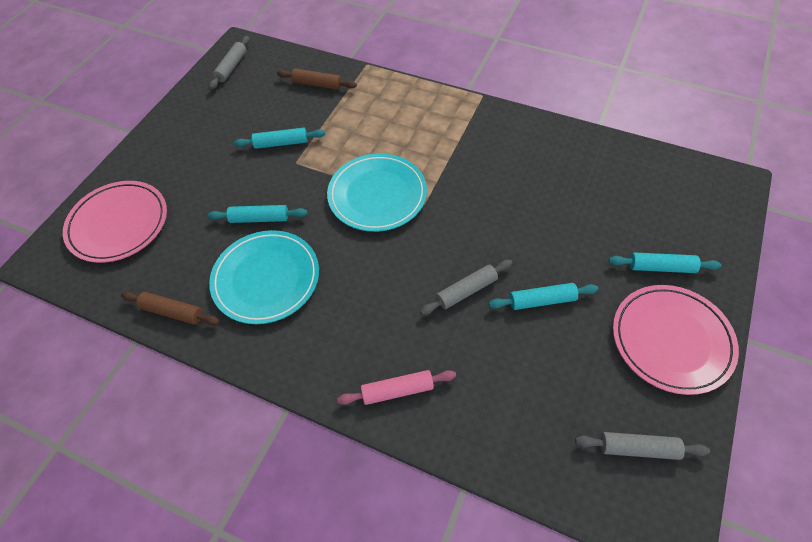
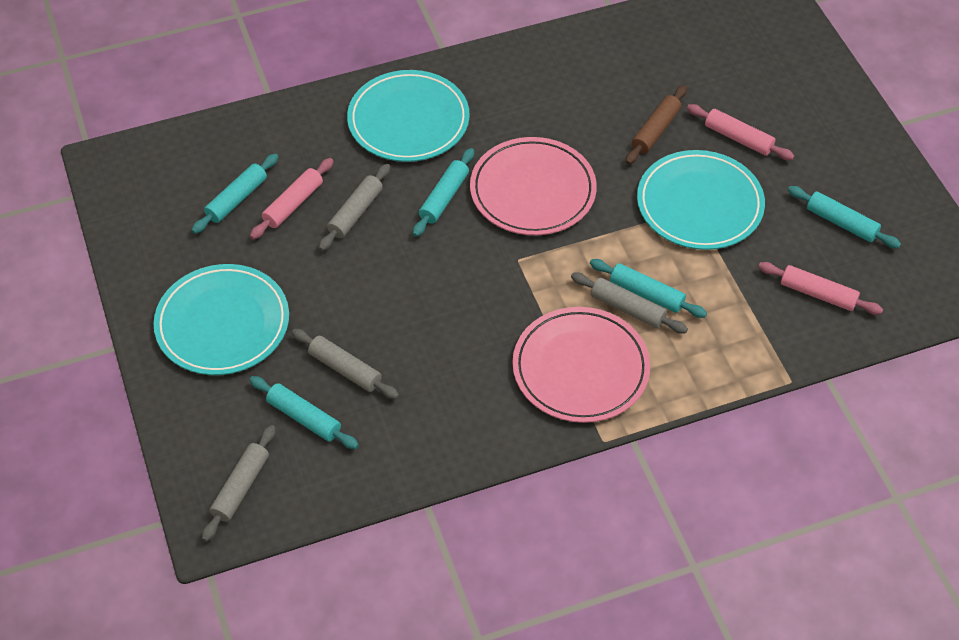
brown rolling pin: [121,291,220,325] [277,68,357,90] = 2 -> [626,85,687,164] = 1
grey rolling pin: [209,36,250,90] [420,260,512,315] [575,432,710,460] = 3 -> [202,425,276,542] [292,329,399,399] [319,164,390,251] [571,273,688,333] = 4
pink rolling pin: [337,370,456,405] = 1 -> [250,158,334,239] [687,104,794,160] [758,262,883,315] = 3
turquoise plate: [209,230,319,324] [327,153,427,232] = 2 -> [153,264,289,375] [347,70,470,162] [637,150,765,250] = 3
turquoise rolling pin: [208,205,308,223] [234,128,325,149] [489,283,599,310] [609,252,721,273] = 4 -> [192,153,278,234] [250,376,359,449] [413,148,474,237] [590,259,707,318] [788,186,901,248] = 5

